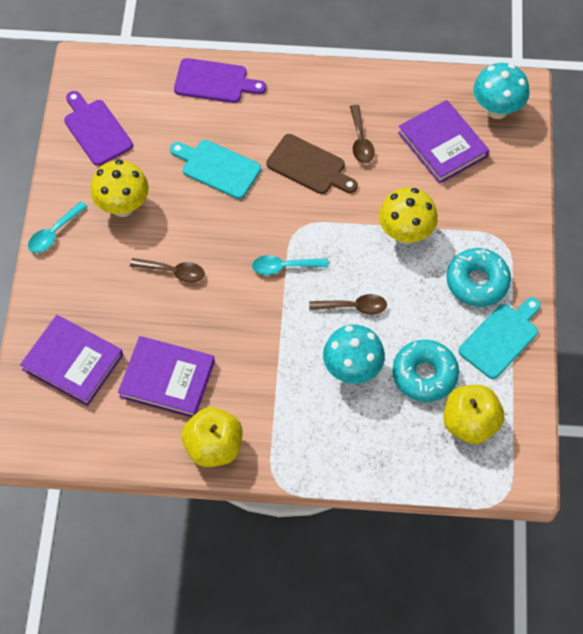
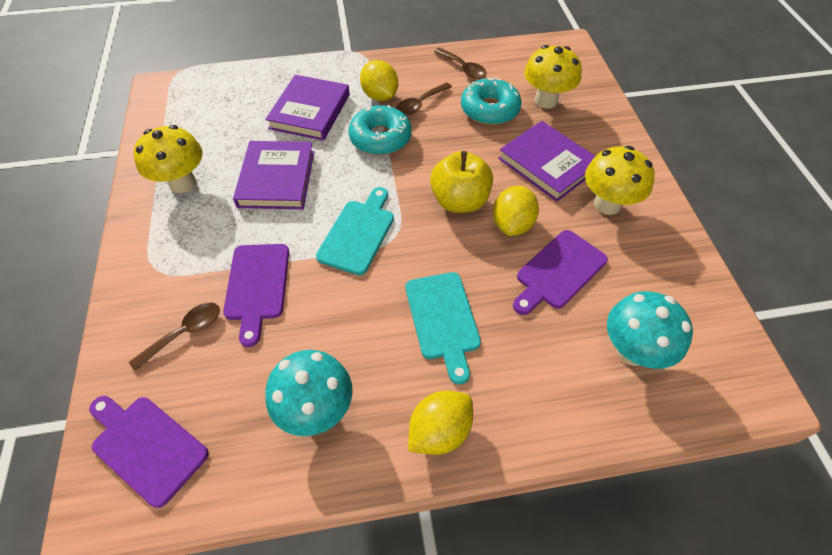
brown cutting board: [266,134,358,194] = 1 -> none = 0
purple cutting board: [64,91,133,166] [174,58,266,103] = 2 -> [89,396,209,508] [223,244,289,347] [513,230,608,315] = 3
turquoise spoon: [28,201,88,253] [252,255,329,275] = 2 -> none = 0
yellow apple: [182,407,242,467] [443,385,504,444] = 2 -> [430,151,493,213] = 1
yellow lemon: none = 0 -> [360,60,398,101] [408,391,473,455] [493,186,539,236] = 3
yellow mushroom: [90,160,149,217] [379,188,438,244] = 2 -> [133,125,203,193] [524,45,582,109] [585,146,655,215] = 3

